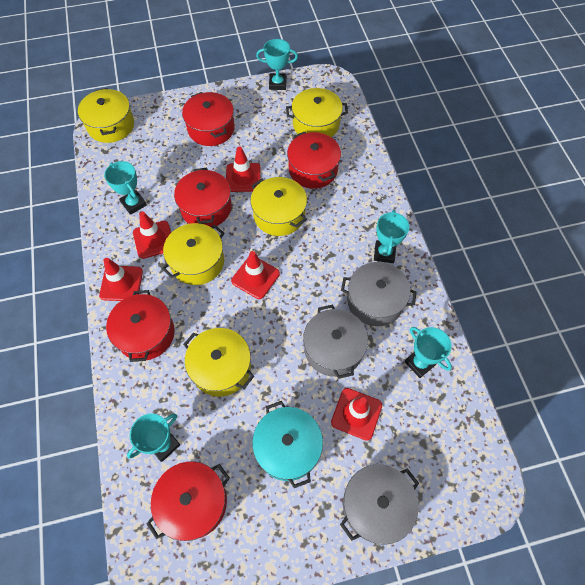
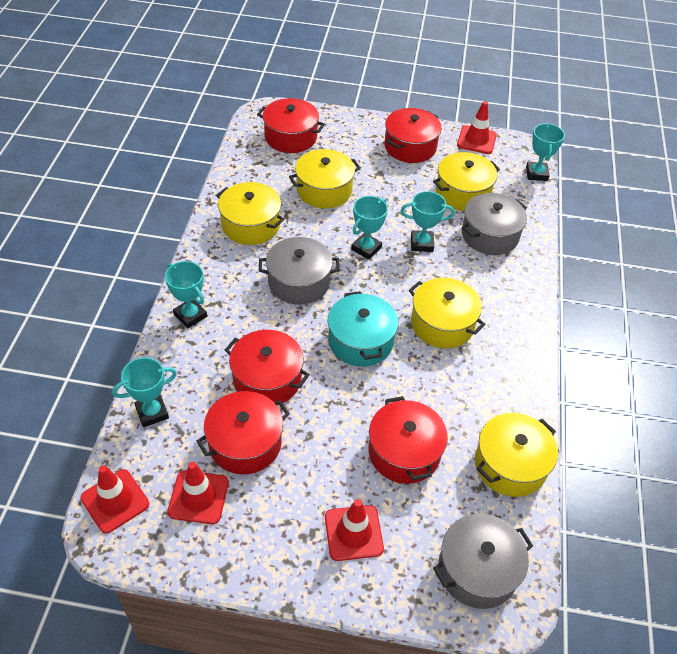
red traffic cone: [99,258,143,301] [133,211,171,259] [226,146,261,192] [231,251,280,299] [331,388,382,441] = 5 -> [81,465,149,533] [167,462,229,524] [325,499,384,561] [457,101,497,154] = 4

